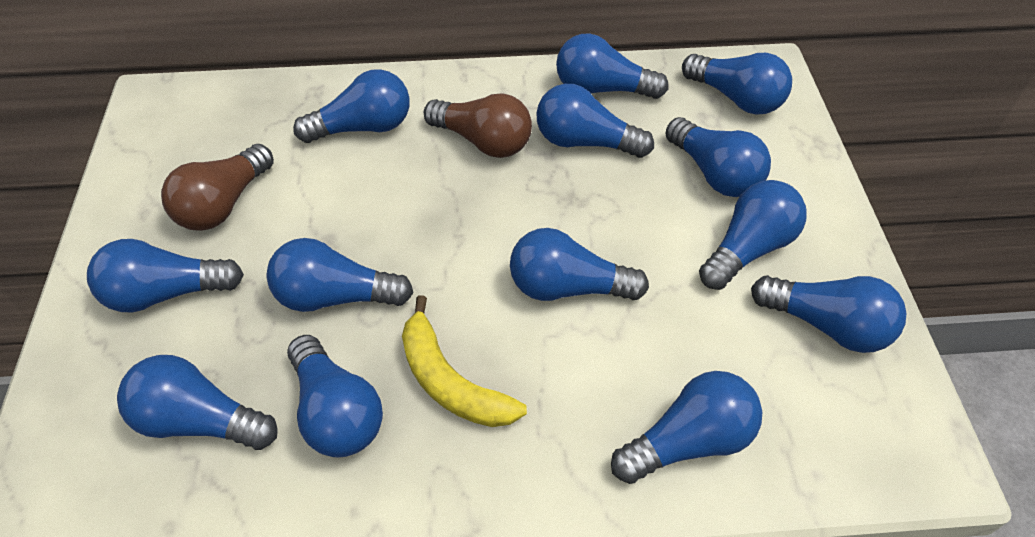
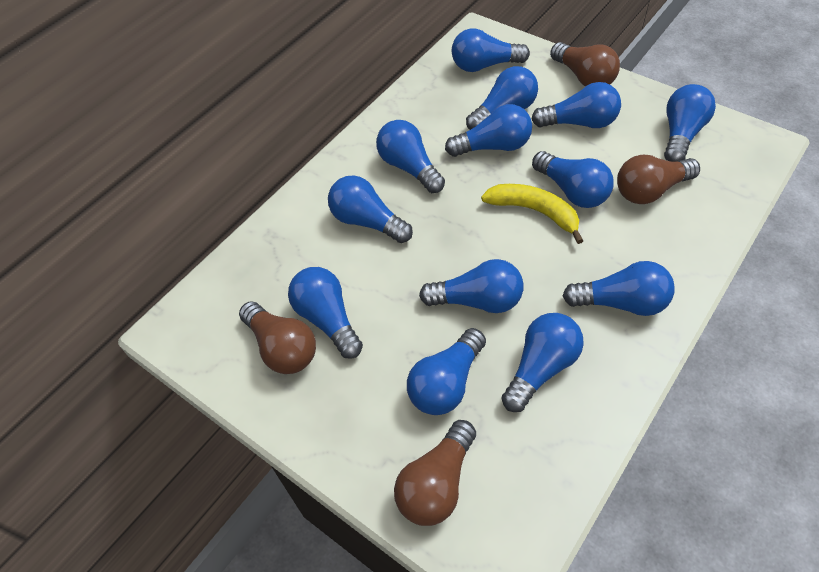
brown light bulb: [161,144,274,231] [424,93,532,158] = 2 -> [239,301,316,374] [394,420,476,526] [550,42,620,87] [617,154,700,204] = 4

